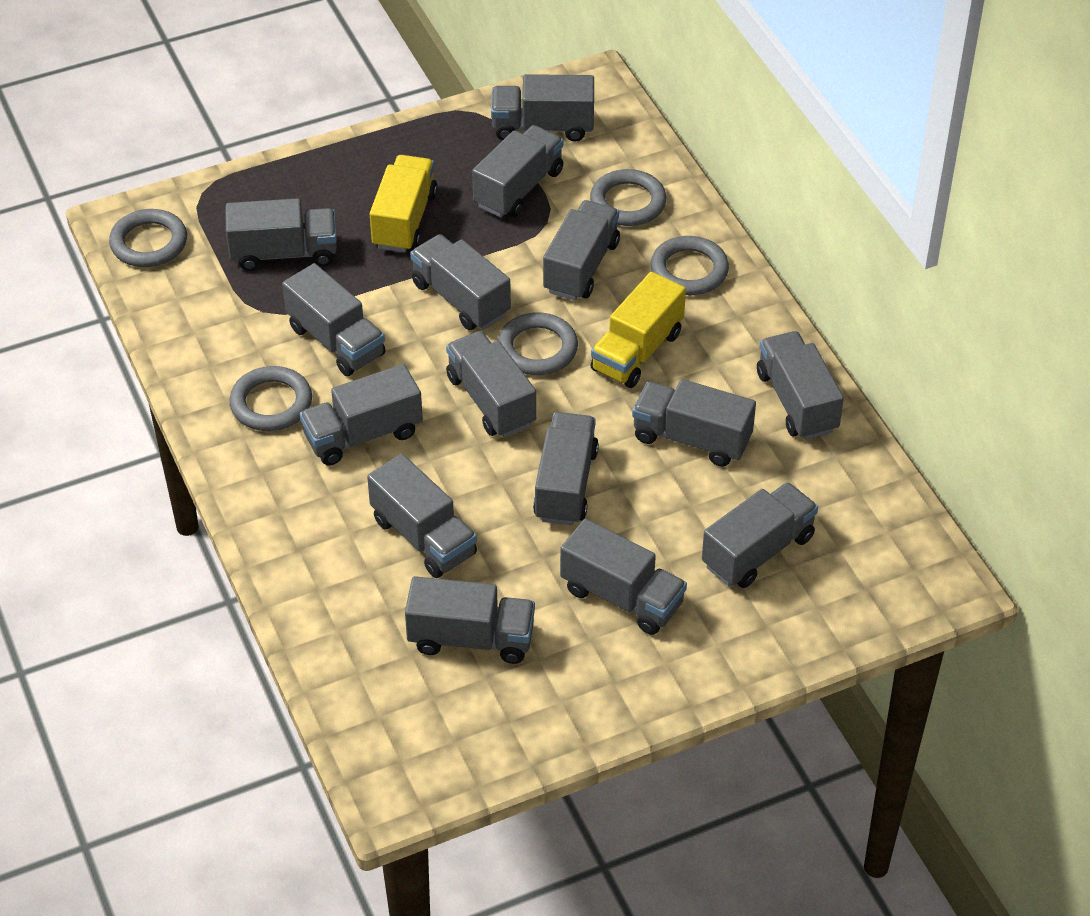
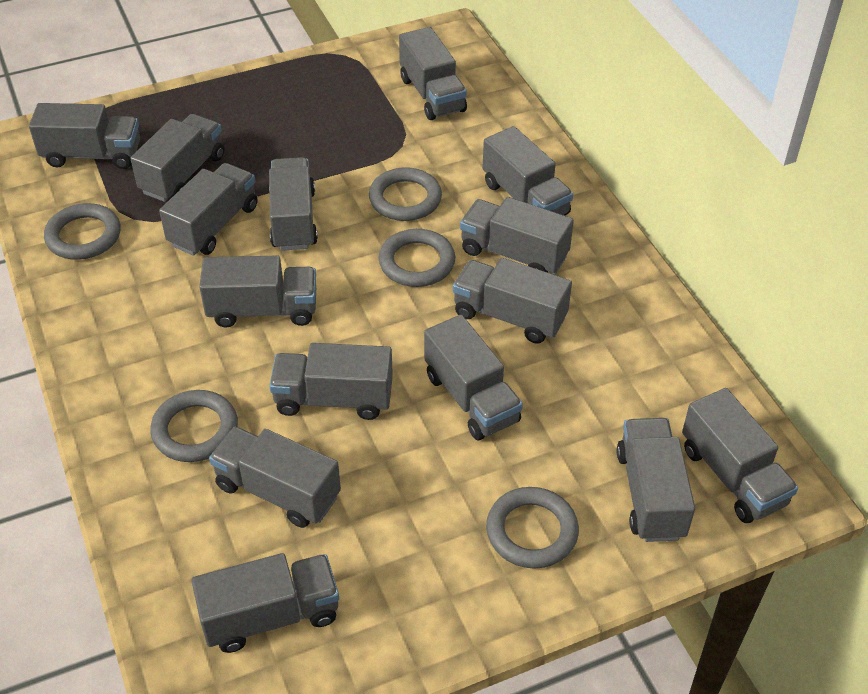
yellow truck: [370,155,438,253] [591,272,686,388] = 2 -> none = 0

